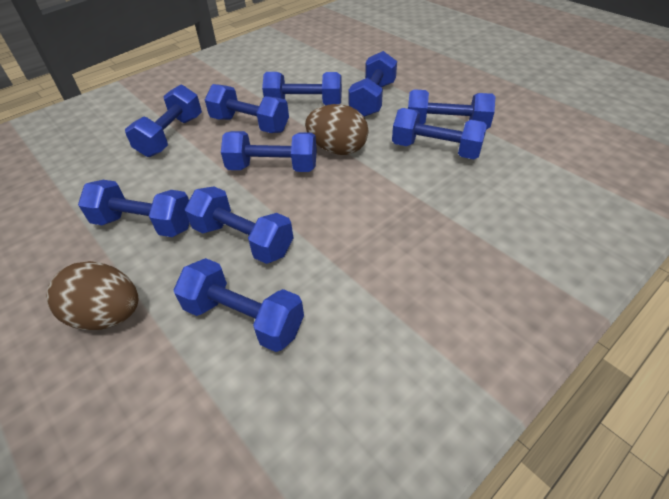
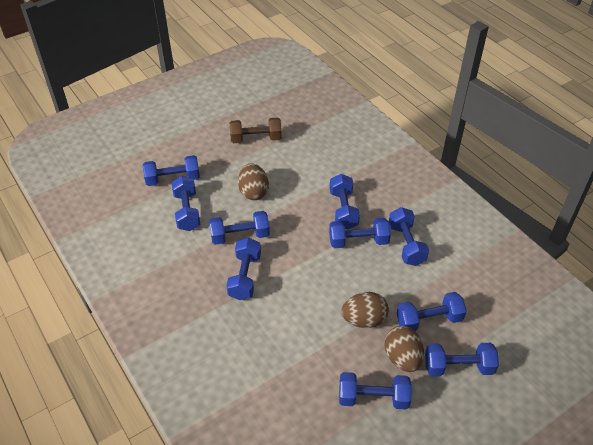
brown dumbbell: none = 0 -> [230,118,282,143] = 1
brown egg: [46,261,138,330] [305,104,369,155] = 2 -> [238,163,269,200] [341,292,389,328] [384,326,424,372] = 3

